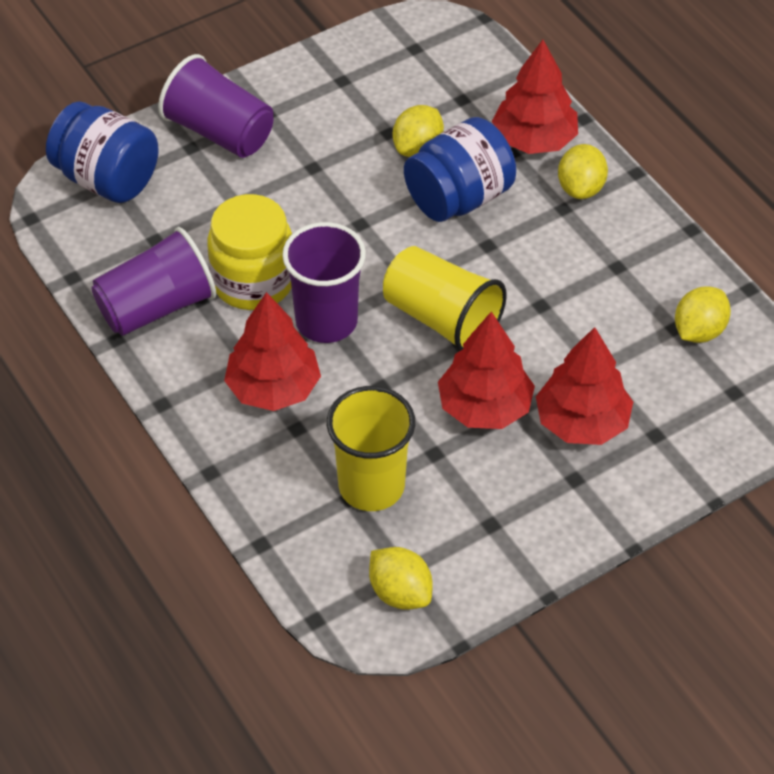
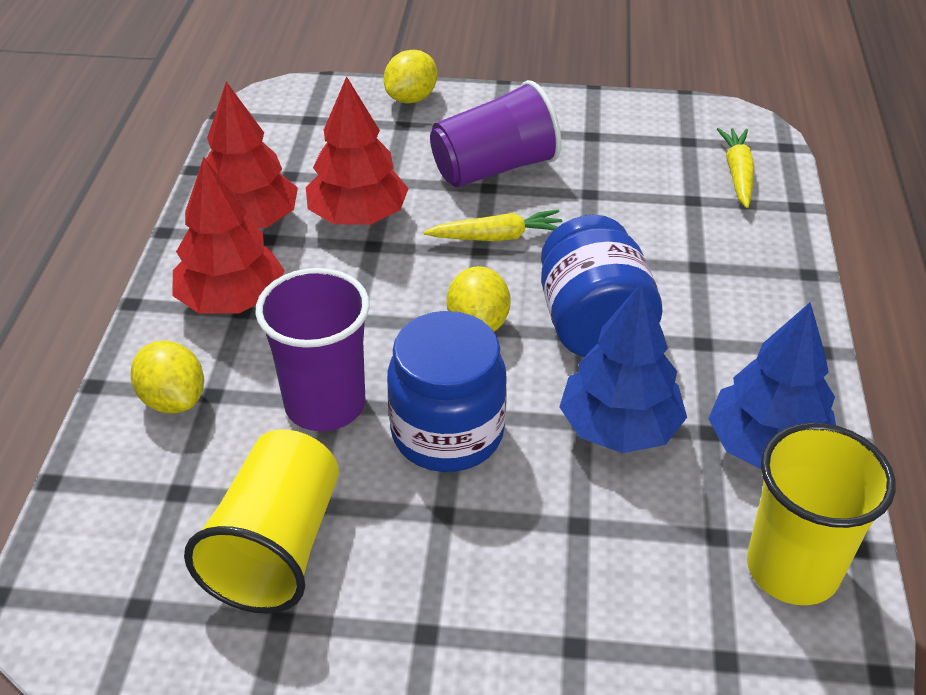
blue tree: none = 0 -> [559,283,687,453] [708,302,836,469] = 2
purple cup: [91,227,216,336] [158,54,273,158] [282,222,366,343] = 3 -> [255,268,370,431] [430,80,561,187] = 2
red tree: [224,292,321,411] [438,312,535,429] [492,40,578,154] [536,327,633,445] = 4 -> [172,157,285,314] [206,82,298,228] [306,76,409,225] = 3
yellow carrot: none = 0 -> [424,210,562,241] [717,128,755,208] = 2
yellow jar: [207,194,292,310] = 1 -> none = 0
yellow lemon: [369,547,433,610] [393,105,444,157] [558,144,608,199] [675,286,731,343] = 4 -> [131,341,204,414] [384,50,438,103] [447,266,511,332] = 3

